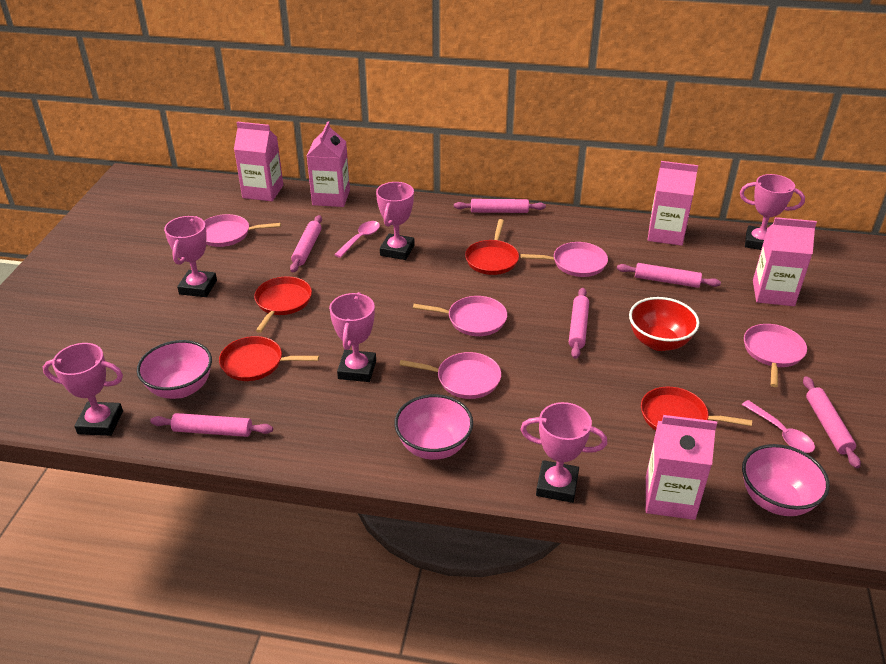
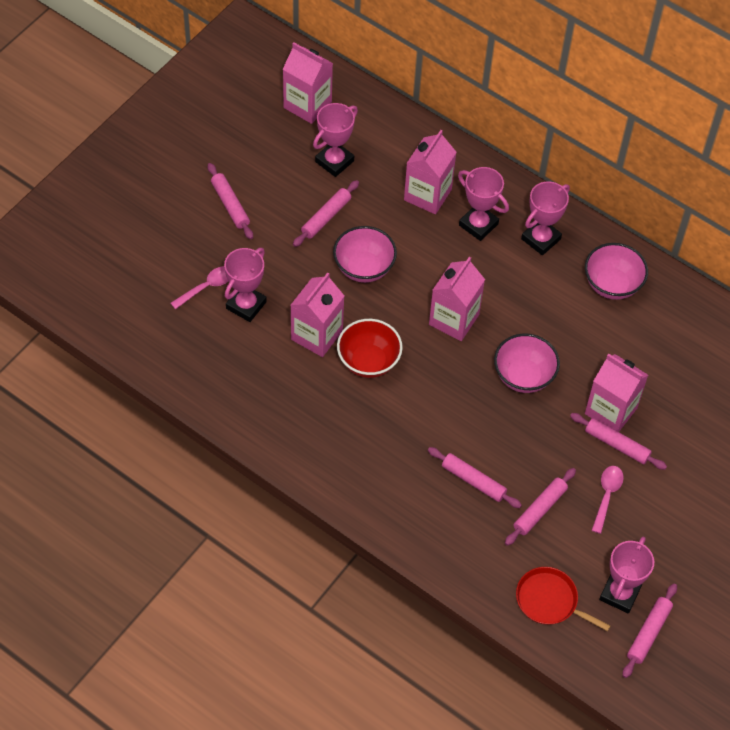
pink pan: [204,214,281,247] [399,352,501,399] [413,296,507,336] [520,242,608,277] [744,324,807,387] = 5 -> none = 0
pink trophy: [43,343,123,436] [164,216,217,297] [329,292,376,382] [376,182,415,260] [520,402,607,503] [740,174,805,250] = 6 -> [224,248,267,322] [313,103,358,177] [458,167,509,241] [521,182,570,255] [599,536,654,614] = 5
red pan: [219,336,319,381] [254,277,312,333] [465,219,519,275] [641,387,752,430] = 4 -> [516,567,610,631] = 1

